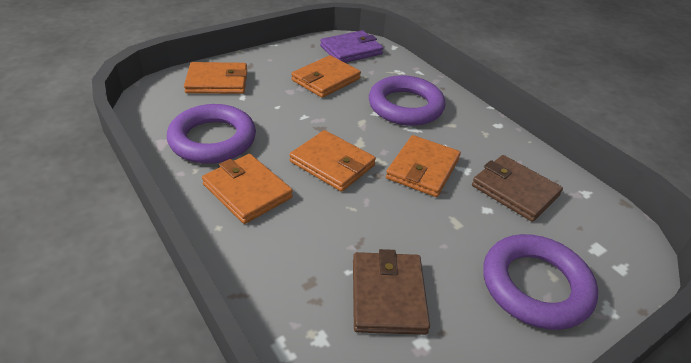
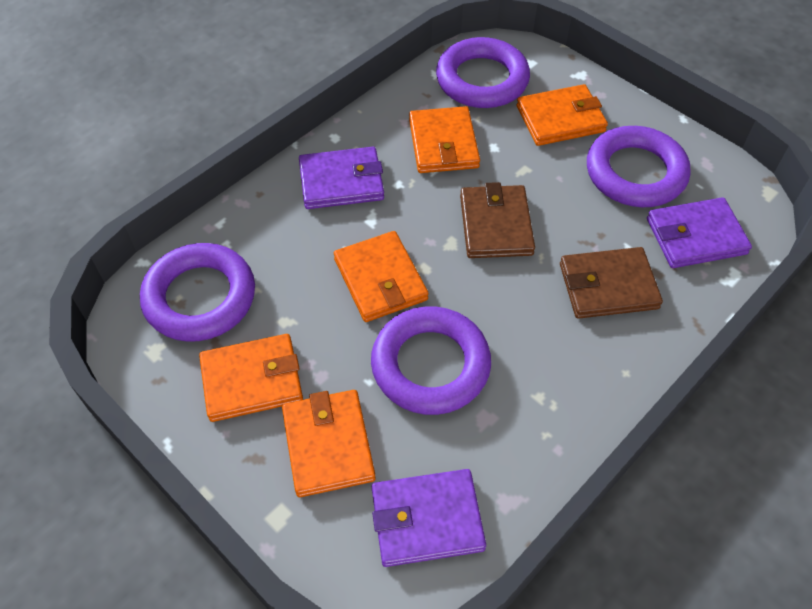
purple ring: [167,104,256,164] [369,75,446,126] [483,234,598,330] = 3 -> [140,243,255,342] [371,306,491,415] [436,37,530,108] [587,126,691,207] = 4
purple wallet: [320,30,383,63] = 1 -> [299,147,384,209] [372,469,486,567] [647,197,752,268] = 3

